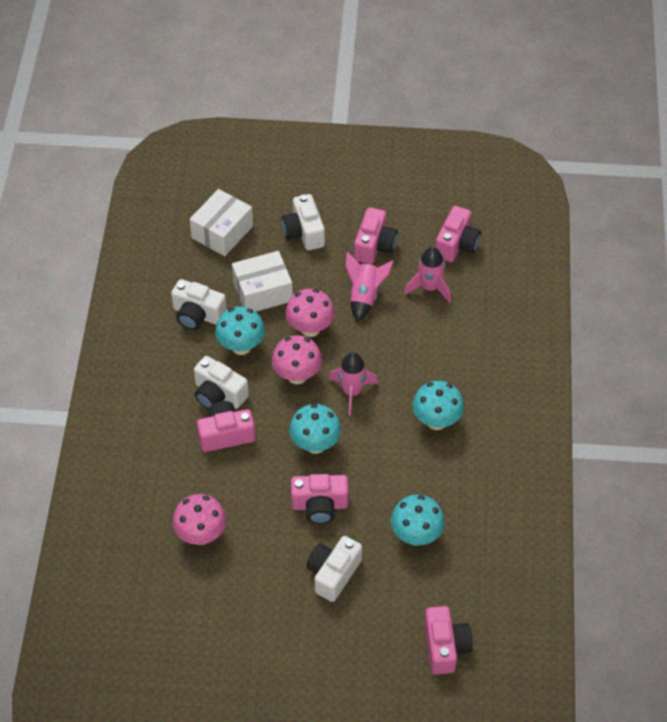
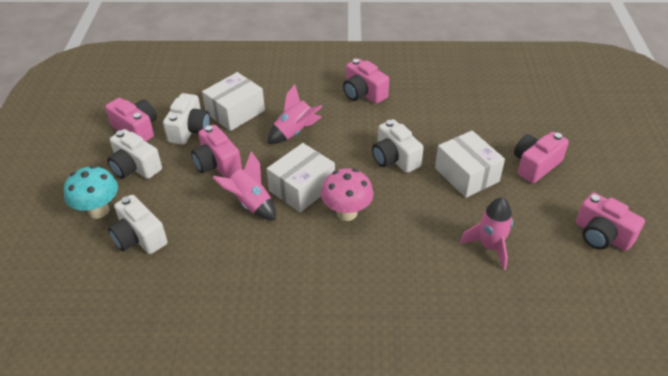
pink mushroom: [172,494,227,545] [272,335,322,384] [285,289,335,337] = 3 -> [321,168,373,221] = 1
turquoise mushroom: [215,306,265,355] [289,404,341,454] [391,495,445,546] [412,381,464,430] = 4 -> [64,165,118,219] = 1
white box: [190,189,253,256] [232,251,293,311] = 2 -> [202,72,265,131] [267,143,335,212] [435,131,505,198] = 3

